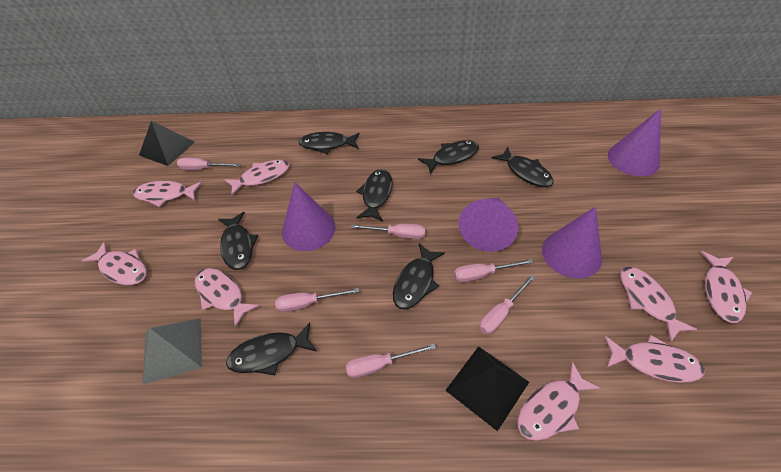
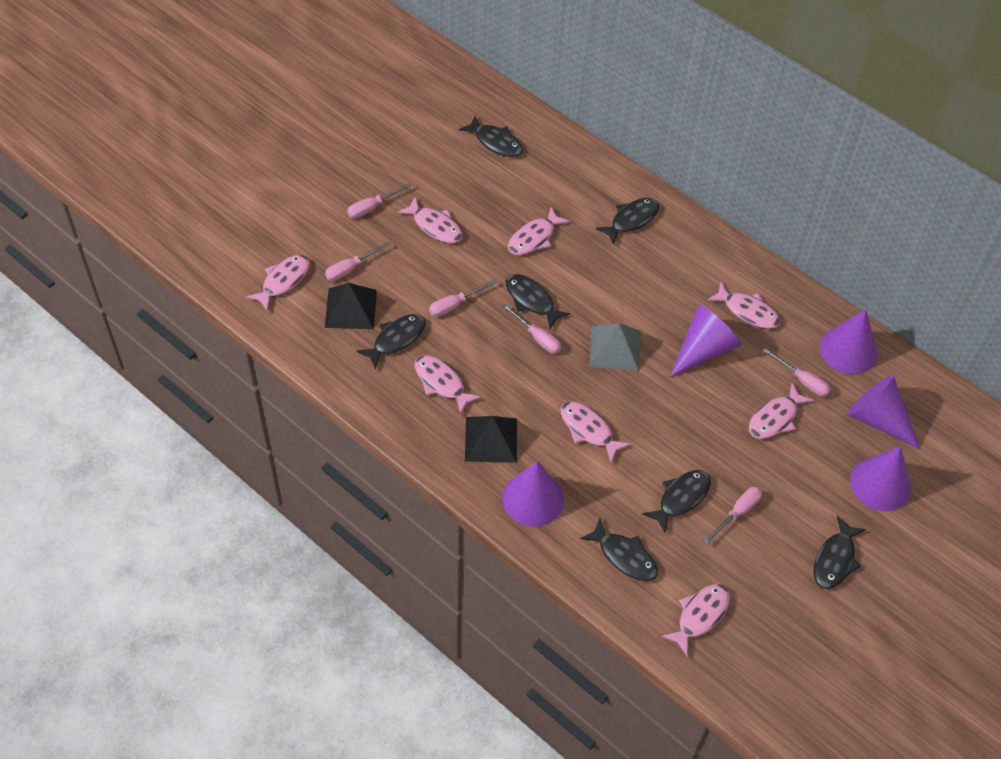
purple cone: [282,182,336,251] [459,197,518,252] [542,207,602,278] [608,109,661,176] = 4 -> [503,461,564,527] [670,305,741,377] [820,309,877,374] [847,375,920,450] [850,446,911,511] = 5

